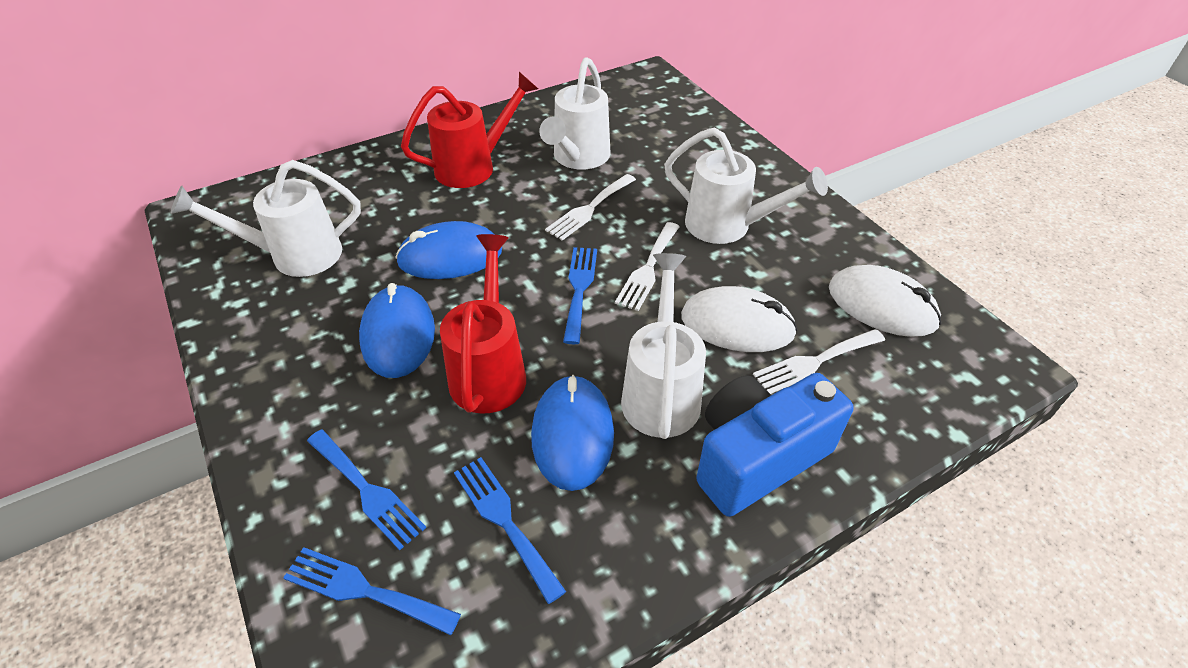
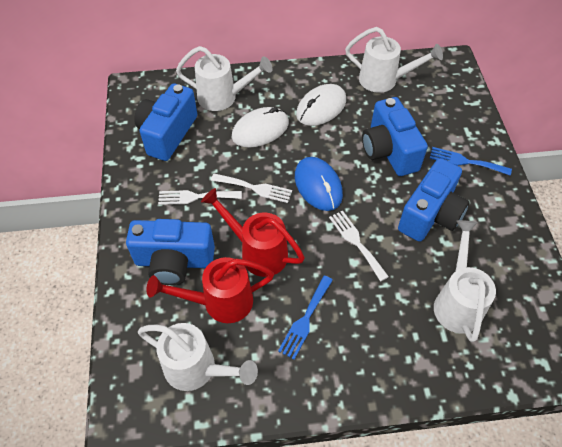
blue camera: [696,373,854,517] = 1 -> [126,219,215,285] [134,83,197,161] [362,97,428,176] [398,158,470,242] = 4
blue fork: [283,547,461,635] [307,430,426,550] [454,457,566,604] [563,247,597,344] = 4 -> [278,276,333,359] [430,147,512,176] = 2
blue mouse: [359,283,435,378] [395,221,502,279] [531,375,614,491] = 3 -> [295,157,343,211] = 1

